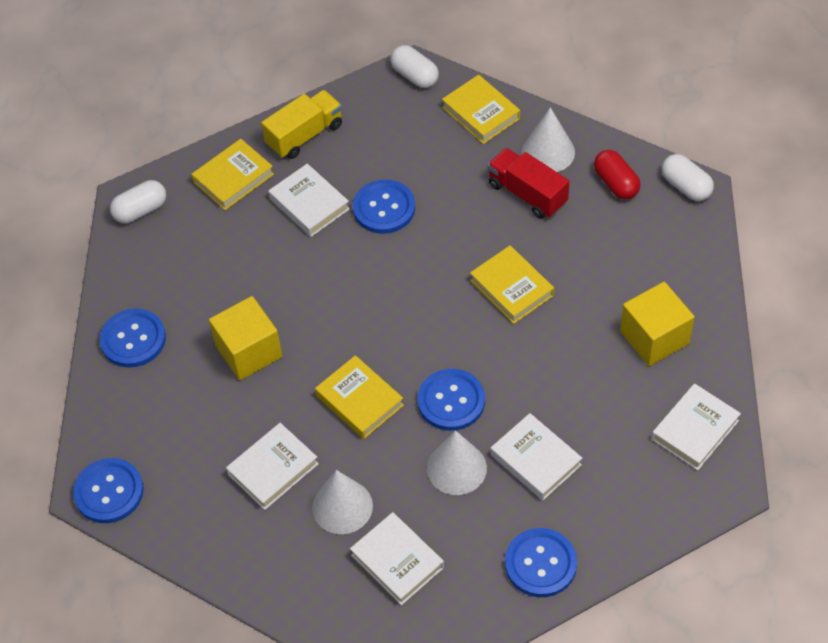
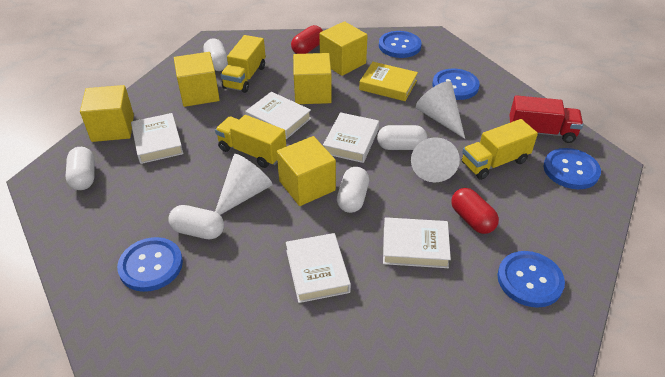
red capsule: [594,150,641,199] = 1 -> [291,25,323,54] [451,188,499,234] = 2
white capsule: [110,180,166,223] [391,45,439,88] [662,154,714,201] = 3 -> [66,147,95,190] [168,205,224,239] [203,39,228,71] [337,167,369,213] [377,125,427,150] = 5
yellow book: [192,139,274,210] [315,355,404,439] [442,75,520,144] [470,246,554,324] = 4 -> [359,62,418,101] = 1
yellow cube: [209,296,282,380] [620,282,695,366] = 2 -> [80,85,134,142] [174,52,220,107] [277,136,336,206] [293,53,331,104] [319,21,368,76] = 5
yellow truck: [261,90,342,159] = 1 -> [215,115,286,168] [221,35,266,93] [462,119,538,180] = 3

